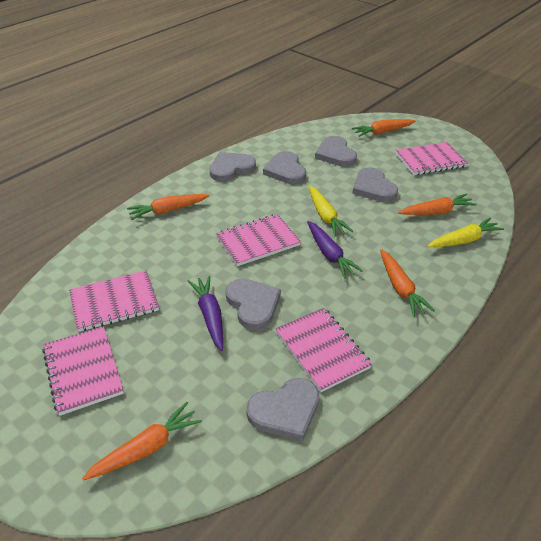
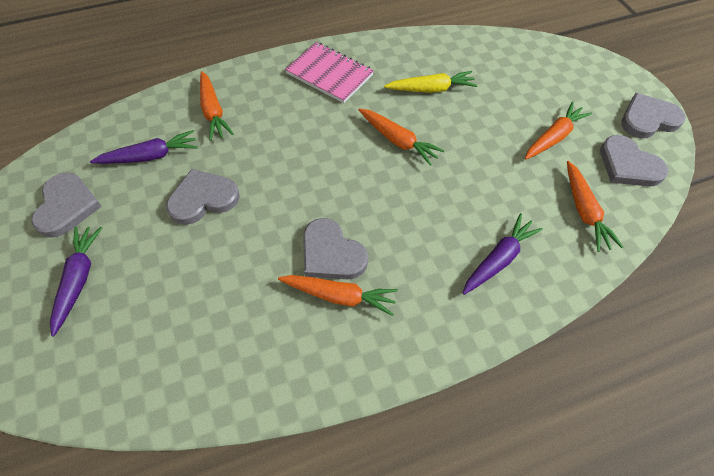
grey heart: [209,152,256,182] [225,279,281,330] [246,378,319,441] [263,151,306,184] [315,136,357,167] [352,167,398,202] = 6 -> [31,172,102,238] [166,169,240,225] [303,218,368,279] [600,135,668,187] [621,93,686,138] = 5
pink notebook: [42,326,124,416] [69,271,159,332] [216,214,301,266] [275,308,372,392] [396,142,468,175] = 5 -> [285,42,374,103] = 1
purple carrot: [188,276,223,351] [307,221,363,278] = 2 -> [50,227,102,337] [90,130,198,164] [463,213,543,295] = 3
yellow carrot: [309,186,353,236] [427,217,504,247] = 2 -> [384,71,478,93] = 1

